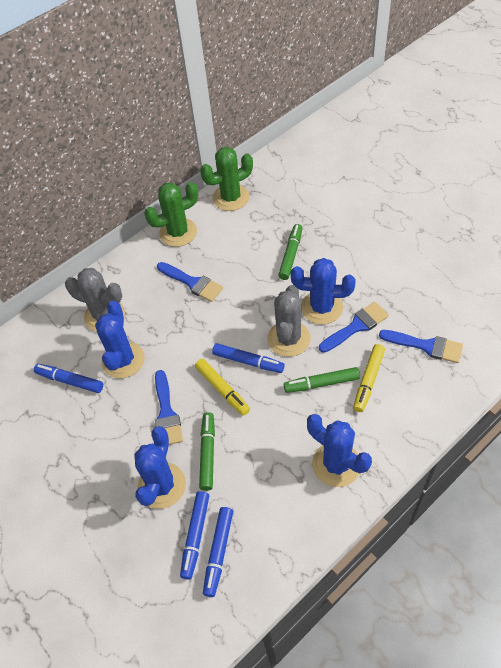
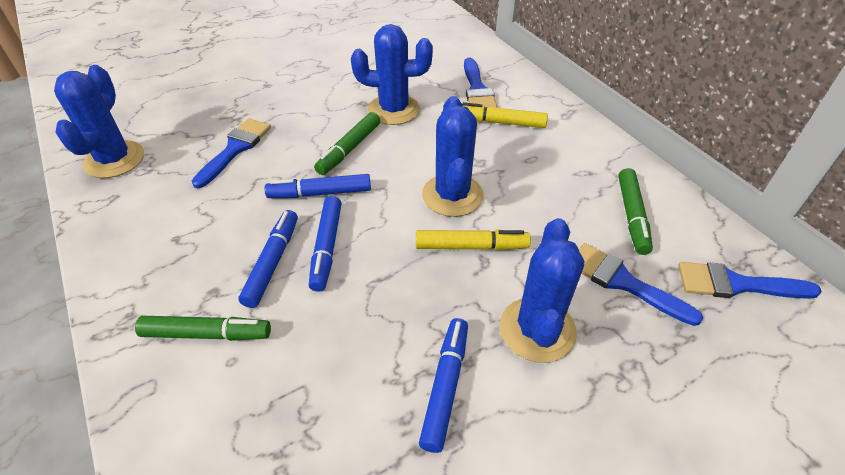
green cactus: [144,182,198,247] [200,147,253,211] = 2 -> none = 0
grey cactus: [65,268,125,332] [267,285,310,357] = 2 -> none = 0

